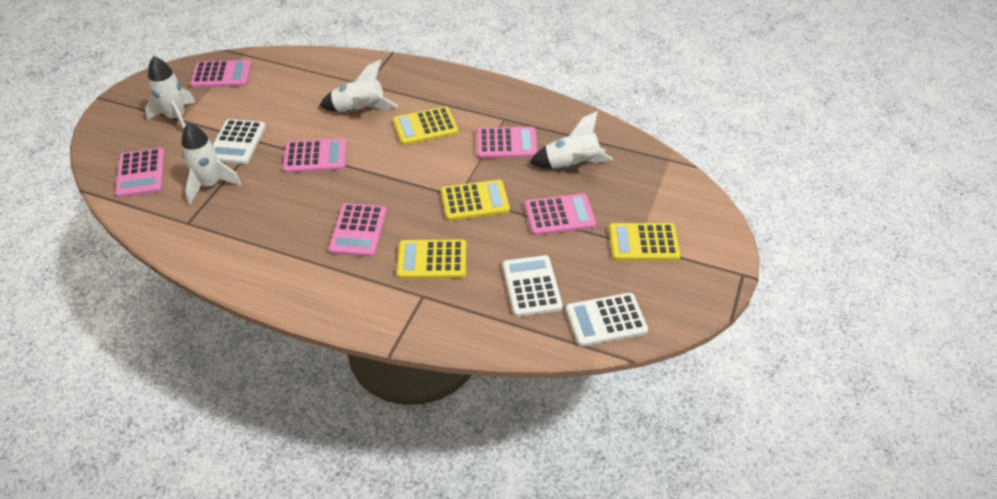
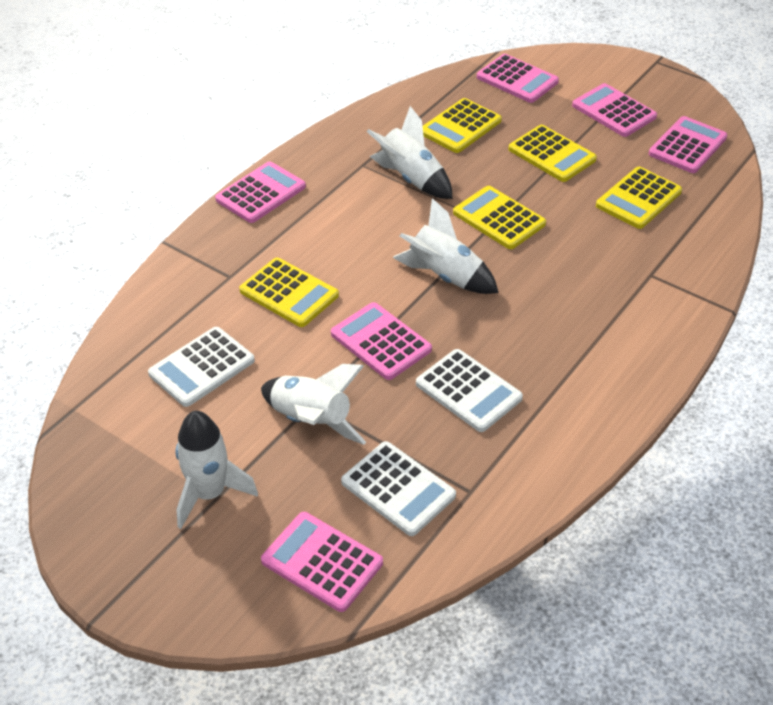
yellow calculator: [393,107,458,145] [397,240,466,279] [441,180,510,221] [609,223,681,261] = 4 -> [239,258,339,327] [423,98,502,153] [453,186,546,249] [508,125,597,182] [596,167,682,229] = 5

